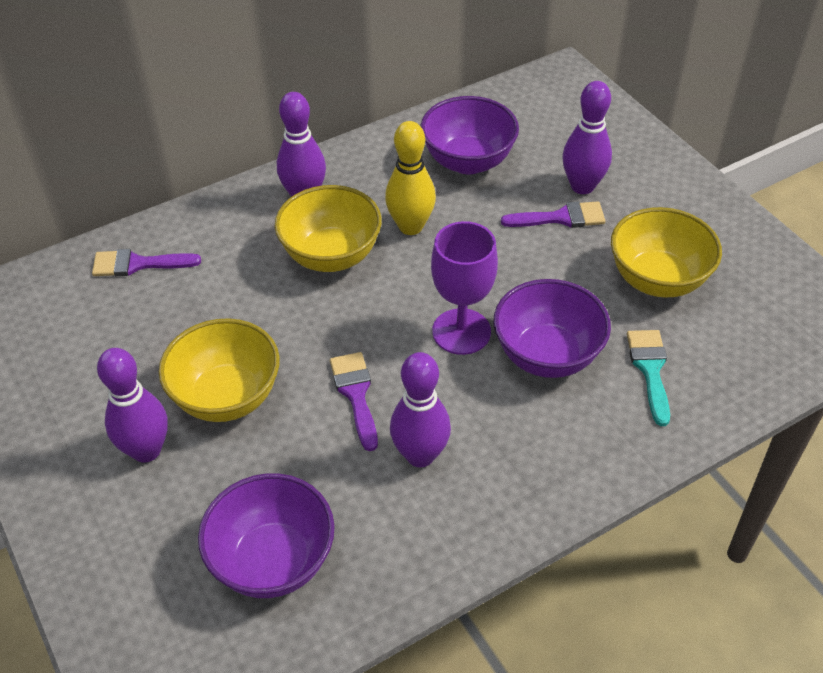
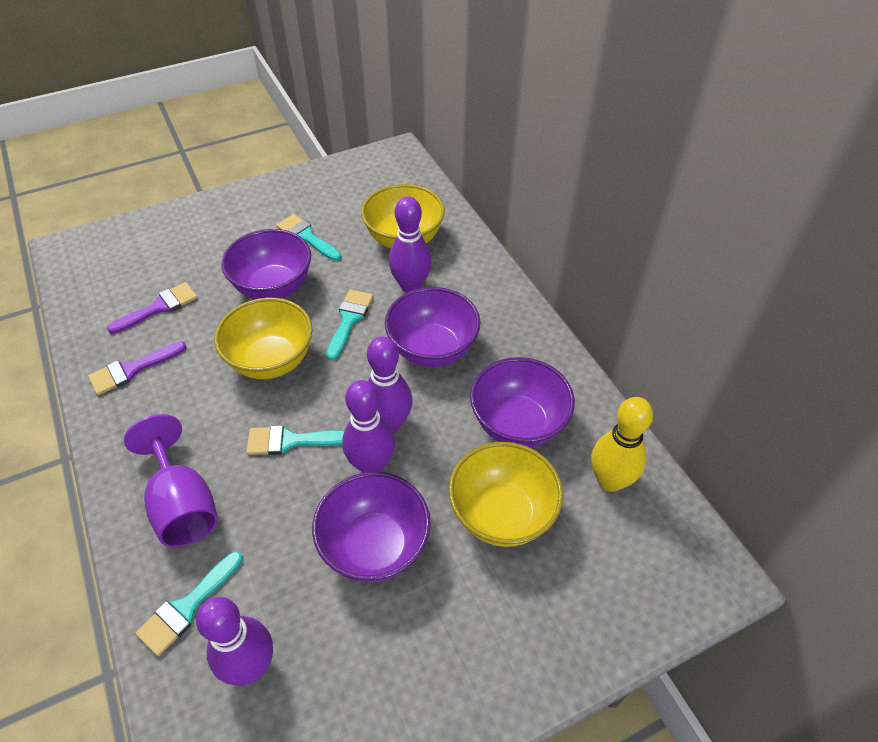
purple bowl: [198,473,335,598] [421,96,519,174] [494,279,611,378] = 3 -> [221,229,311,300] [312,472,431,582] [385,287,481,367] [470,357,575,448] = 4
purple brush: [92,249,201,276] [330,352,378,451] [501,201,605,228] = 3 -> [88,341,186,395] [107,282,197,334] = 2
turquoise brush: [627,330,670,426] = 1 -> [136,551,243,656] [247,425,344,455] [276,214,341,261] [326,290,373,360] = 4

